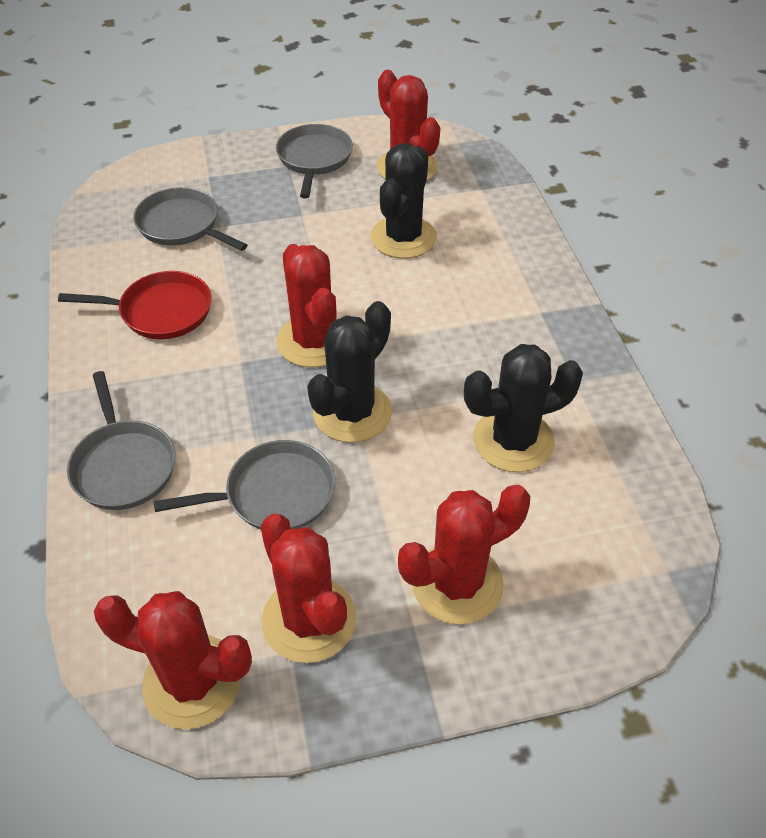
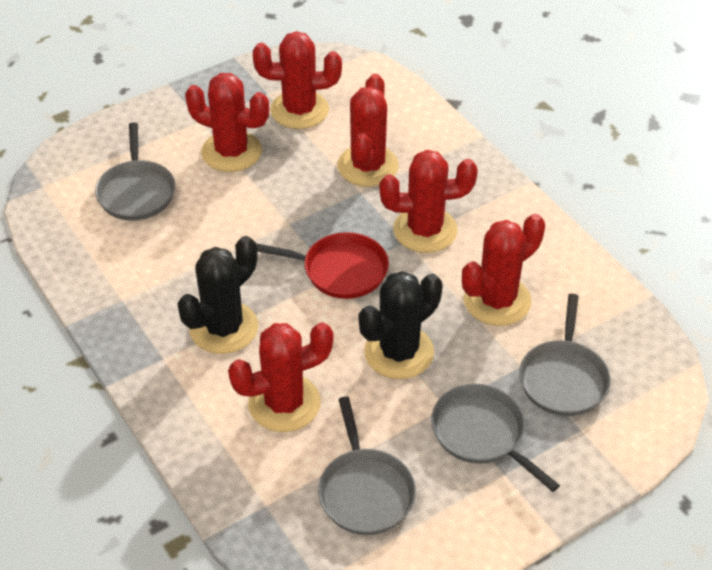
black cactus: [307,301,392,443] [370,143,437,259] [464,344,583,472] = 3 -> [177,236,258,354] [359,271,443,379] = 2
red cactus: [94,591,252,729] [261,514,356,663] [276,244,337,367] [377,70,440,181] [398,485,530,625] = 5 -> [185,73,269,172] [228,323,333,432] [253,31,342,129] [337,74,399,187] [379,150,478,253] [462,214,545,326] = 6

